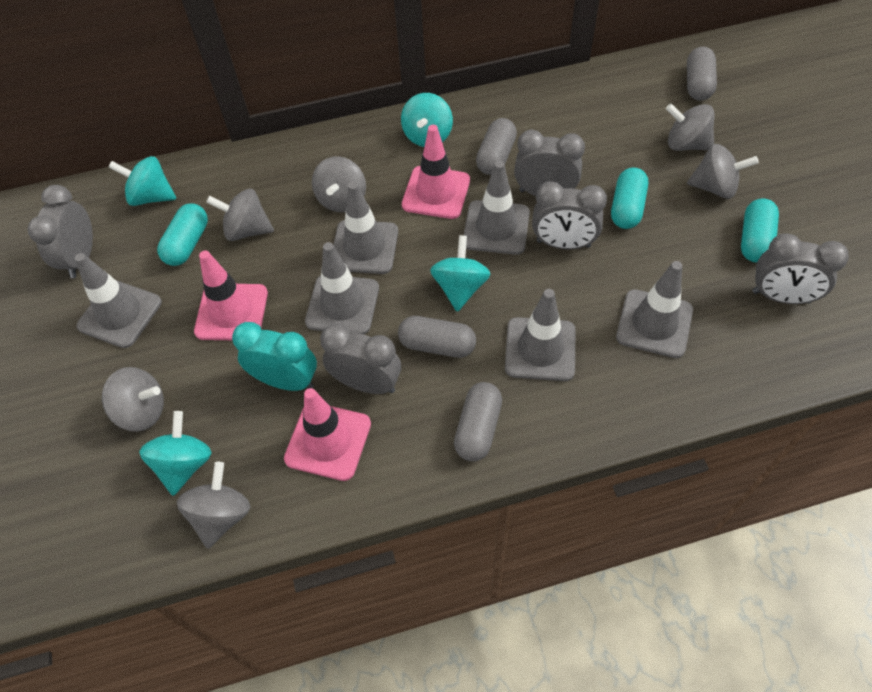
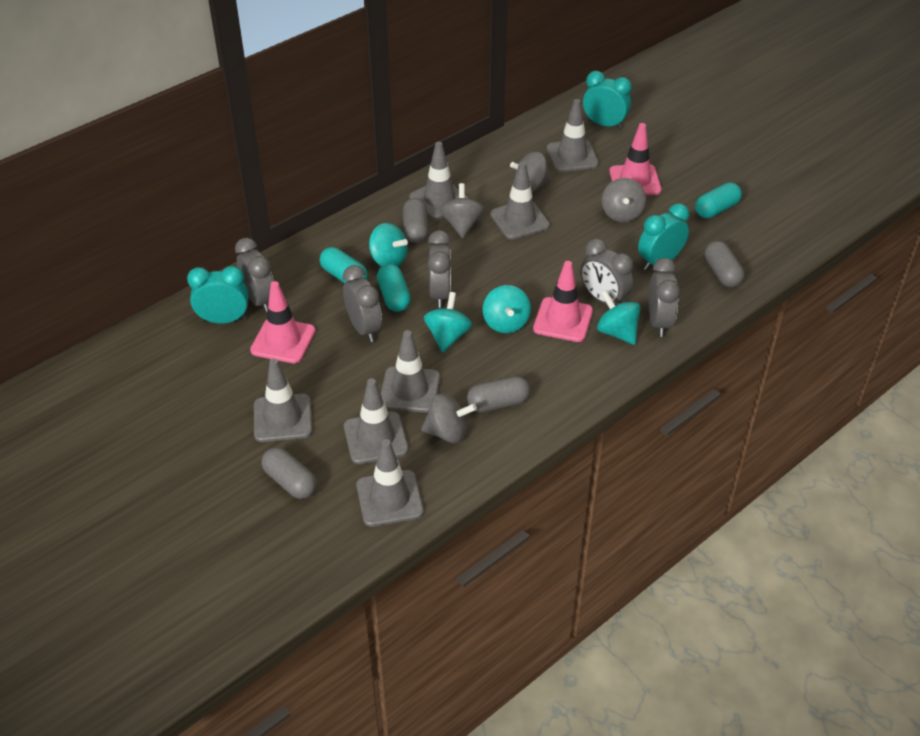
grey spinning top: [102,367,164,432] [177,462,250,549] [206,189,274,241] [312,156,366,212] [666,104,714,151] [687,144,759,199] = 6 -> [421,393,477,443] [440,183,485,238] [510,152,551,192] [602,178,646,222] = 4
grey traffic cone: [75,253,162,348] [305,242,379,334] [333,182,398,274] [464,161,530,255] [505,289,576,381] [616,261,693,358] = 6 -> [254,359,312,442] [344,378,409,464] [356,439,424,527] [381,330,440,413] [409,142,470,219] [490,162,550,240] [547,99,599,172] = 7
turquoise clock: [232,322,317,391] = 1 -> [187,266,249,324] [583,71,632,129] [638,203,689,270] = 3

